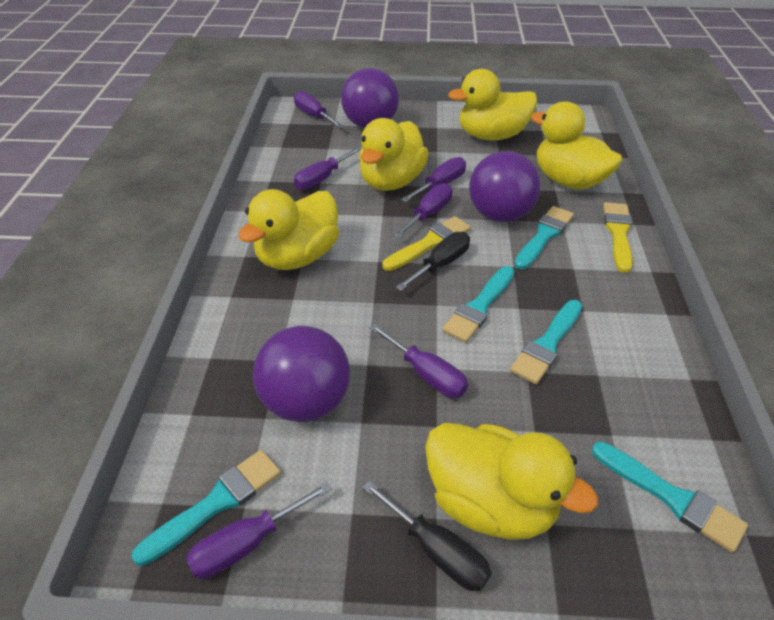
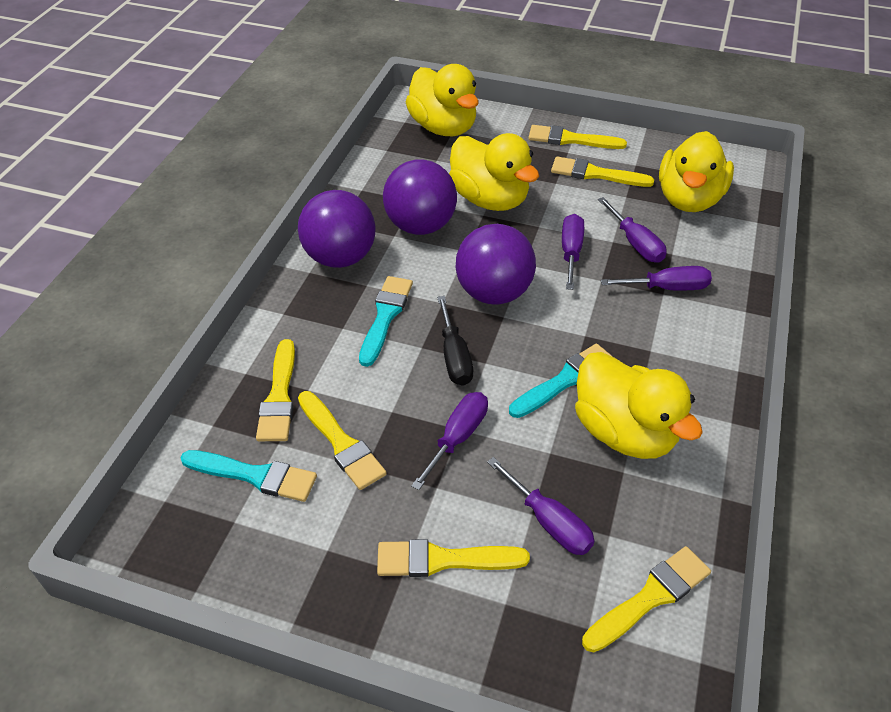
black screwdriver: [362,481,492,591] [396,232,470,291] = 2 -> [437,296,473,386] = 1
purple screwdriver: [186,482,331,579] [294,91,344,128] [294,147,361,190] [369,324,468,398] [393,183,453,238] [401,157,466,202] = 6 -> [411,392,488,490] [487,457,595,555] [562,214,584,290] [598,197,666,263] [601,266,712,291] = 5
turquoise brush: [131,450,281,566] [442,266,514,343] [510,300,582,384] [514,206,574,269] [592,442,748,553] = 5 -> [181,450,317,502] [359,276,413,367] [509,343,613,418] = 3
yellow brush: [383,216,471,271] [603,202,633,273] = 2 -> [256,339,295,441] [298,391,387,490] [377,539,530,577] [528,125,627,149] [551,156,654,187] [582,546,711,652] = 6
yellow duck: [238,189,339,270] [359,118,429,191] [425,423,598,540] [448,69,537,140] [531,102,623,190] = 5 -> [406,64,479,136] [449,133,539,211] [575,352,703,459] [659,131,734,212] = 4

